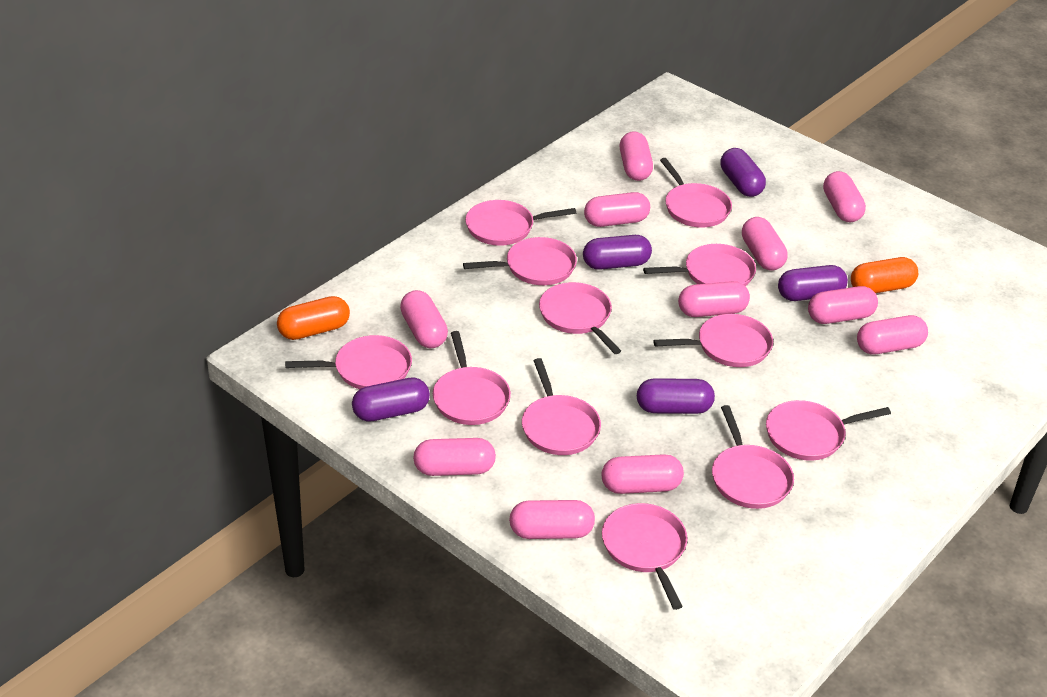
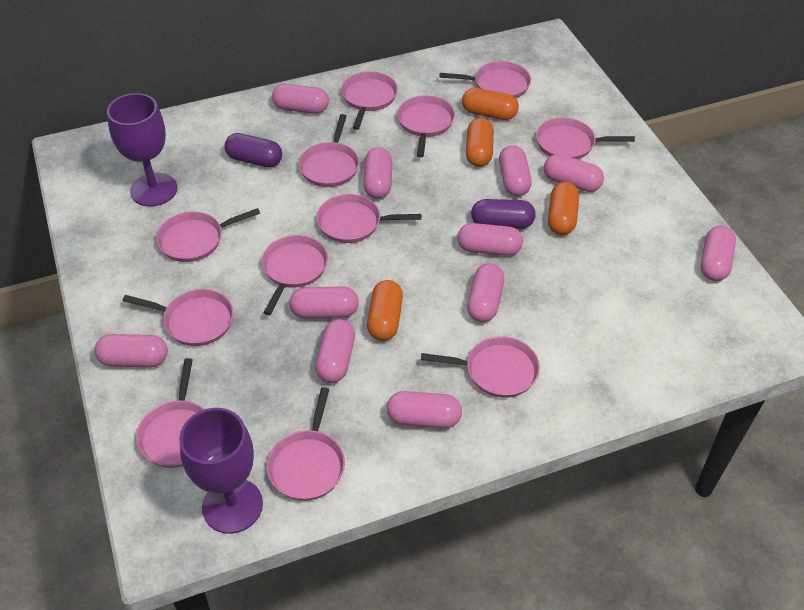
orange capsule: [277,296,350,340] [851,257,918,293] = 2 -> [367,280,403,341] [462,88,519,120] [466,118,494,167] [548,182,579,235] = 4
purple capsule: [352,378,430,422] [583,235,652,270] [637,378,715,414] [721,148,766,197] [778,265,848,301] = 5 -> [225,133,282,168] [471,199,536,229] = 2
purple goblet: none = 0 -> [107,93,178,207] [179,408,263,534] = 2

